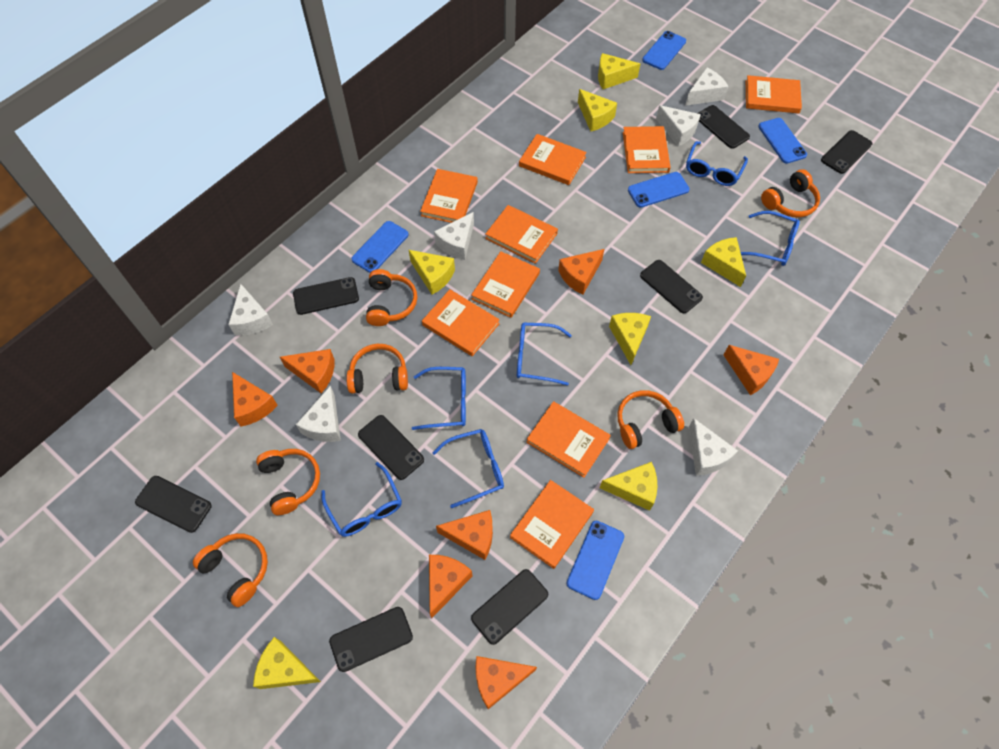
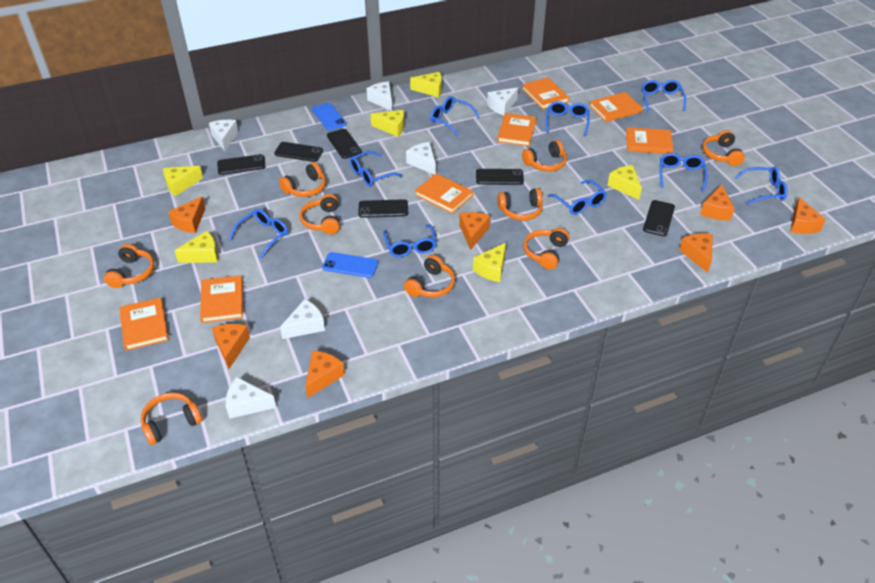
black phone: [135,476,212,533] [293,277,359,315] [329,607,413,672] [358,415,424,480] [471,569,548,645] [640,260,703,313] [698,105,750,149] [821,130,872,174] = 8 -> [217,154,266,175] [274,142,323,162] [327,129,362,159] [358,199,408,218] [476,169,524,185] [643,200,675,236] = 6
blue glasses: [321,462,402,537] [412,367,466,430] [432,429,504,508] [517,323,572,386] [686,141,748,186] [740,211,800,266] = 6 -> [229,209,288,259] [350,151,403,186] [383,225,437,257] [430,96,480,136] [546,101,590,136] [548,180,607,215] [642,80,686,111] [660,153,708,192] [735,167,787,205] = 9
blue phone: [351,221,409,273] [567,521,624,600] [628,172,690,208] [642,31,686,70] [758,118,807,164] = 5 -> [312,103,347,130] [322,252,378,278] = 2
orange book: [420,169,478,223] [422,289,500,356] [471,251,540,318] [485,205,558,264] [510,480,594,569] [519,134,587,185] [526,401,611,478] [623,126,671,173] [746,75,802,113] = 9 -> [119,297,169,351] [200,275,243,323] [415,173,473,214] [497,113,536,146] [522,77,569,110] [589,92,642,122] [626,127,673,154] = 7
orange headphones: [193,533,268,607] [256,449,320,515] [346,344,408,394] [366,269,417,326] [617,390,684,449] [761,169,820,217] = 6 -> [104,244,154,288] [141,393,202,445] [279,162,326,197] [299,194,340,234] [404,255,455,298] [497,188,543,221] [522,140,567,172] [523,228,569,270] [702,130,745,166] = 9
yellow cheese: [253,637,321,689] [409,250,455,295] [578,89,617,131] [598,53,640,89] [600,462,657,511] [609,313,651,365] [701,237,746,287] = 7 -> [163,166,203,196] [174,231,218,263] [371,110,404,137] [410,72,442,97] [473,243,506,282] [607,165,642,200] = 6

